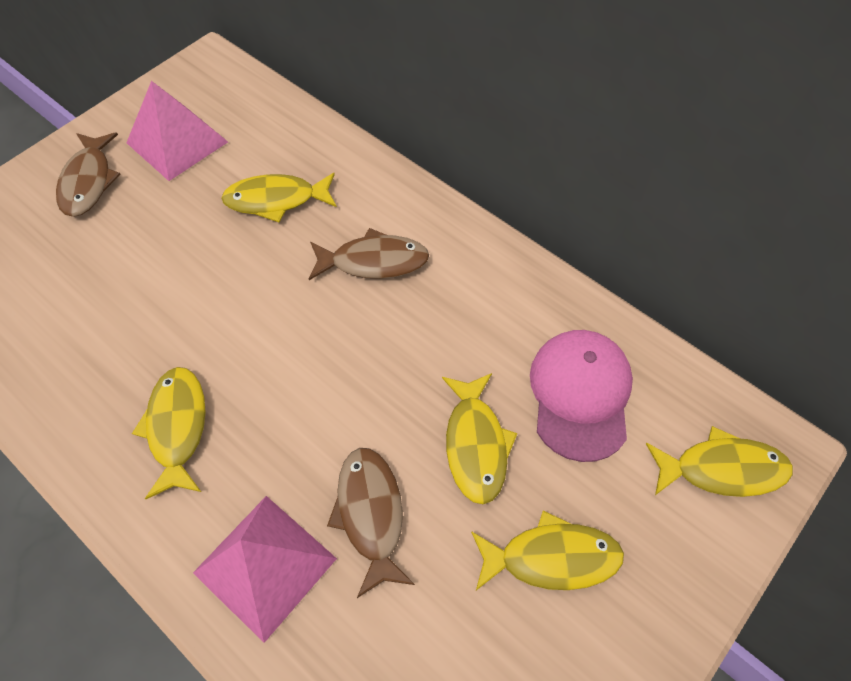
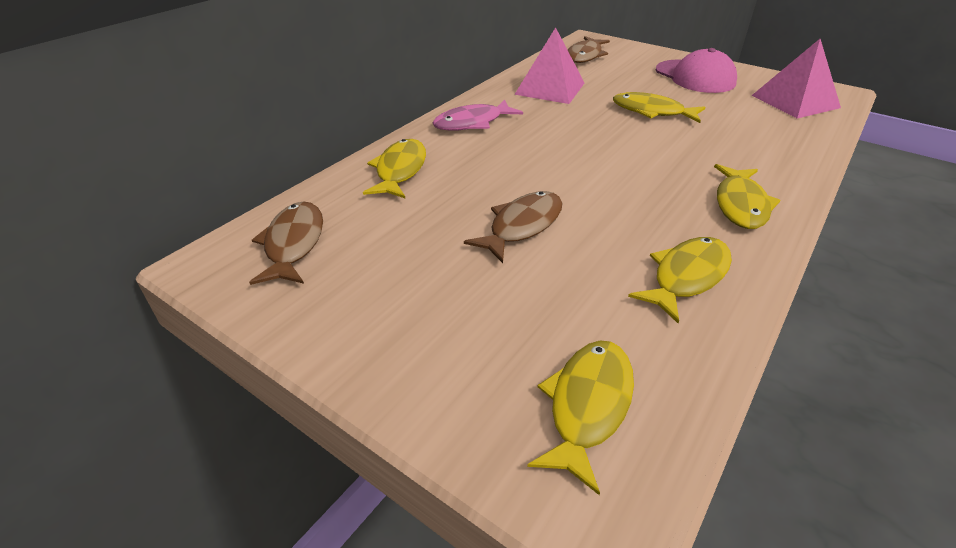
pink fish: none = 0 -> [433,99,523,131] = 1

